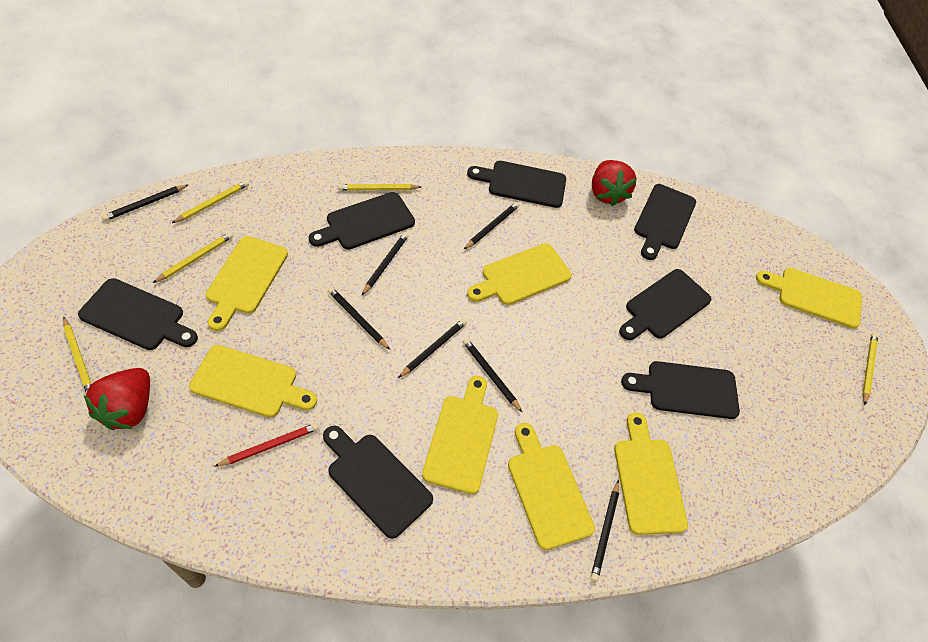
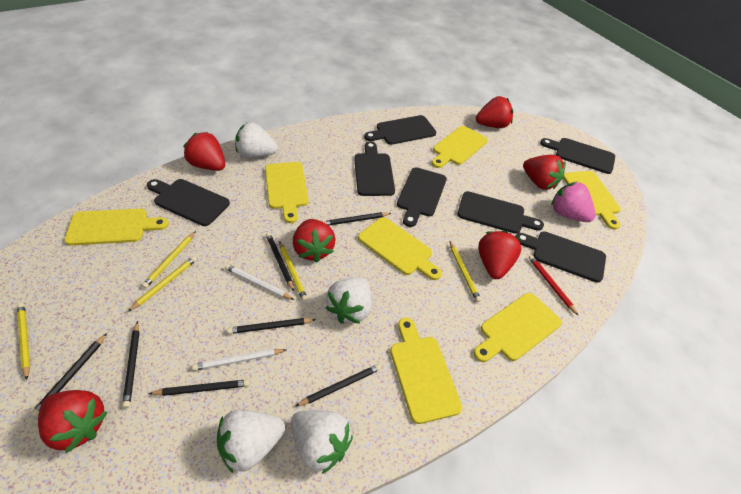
pink strawberry: none = 0 -> [551,182,596,222] = 1
red strawberry: [84,368,150,430] [592,160,637,206] = 2 -> [38,390,108,453] [183,132,225,171] [293,219,336,262] [476,96,513,128] [478,231,522,279] [523,155,566,190] = 6
white pencil: none = 0 -> [192,349,287,371] [225,264,294,300] = 2
white strawberry: none = 0 -> [217,410,285,473] [235,122,278,158] [291,410,353,474] [326,277,372,324] = 4

